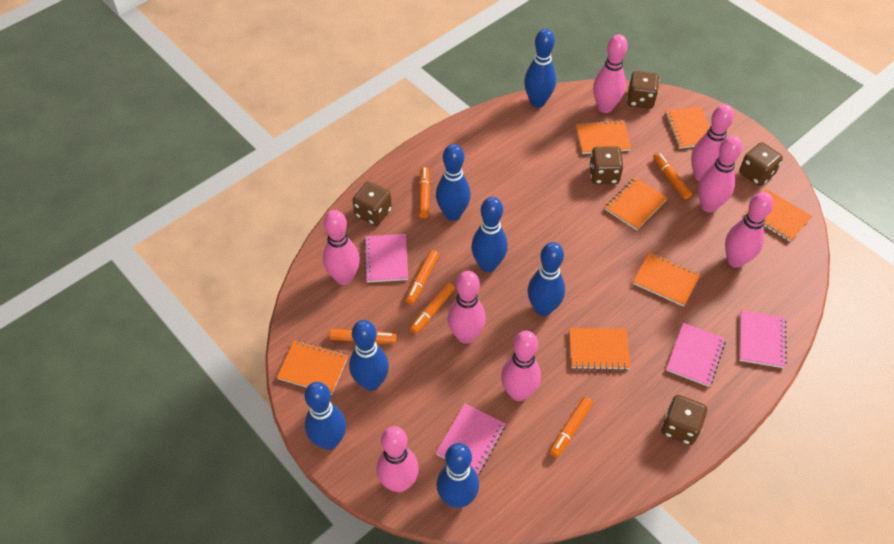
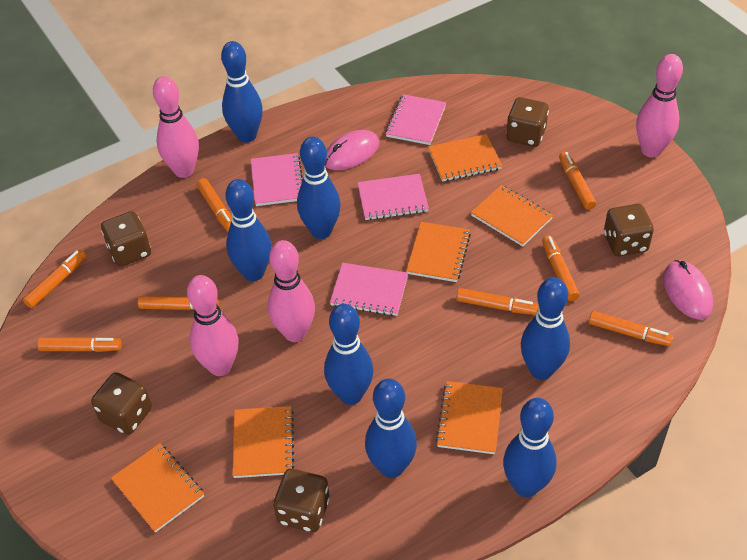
orange marker: [329,329,397,344] [405,250,439,304] [410,282,455,334] [419,167,430,219] [549,397,593,457] [653,152,692,200] = 6 -> [23,250,87,308] [37,337,122,352] [138,295,219,310] [197,178,231,232] [456,288,538,315] [542,235,580,301] [559,152,596,210] [589,311,673,346] = 8
orange notebook: [277,340,348,395] [569,328,630,370] [576,120,632,154] [605,177,668,230] [633,252,700,307] [665,106,710,149] [745,189,812,242] = 7 -> [111,443,204,533] [232,406,294,478] [406,222,471,282] [428,134,502,182] [435,381,503,454] [471,185,553,247] = 6
pink bowling pin: [323,210,360,285] [376,426,419,492] [447,271,486,344] [501,331,541,401] [593,34,628,113] [691,104,734,181] [698,135,742,213] [725,192,773,268] = 8 -> [153,76,199,178] [187,275,239,376] [268,240,315,342] [636,54,683,158] = 4
pink mouse: none = 0 -> [325,130,379,170] [663,260,713,319] = 2

